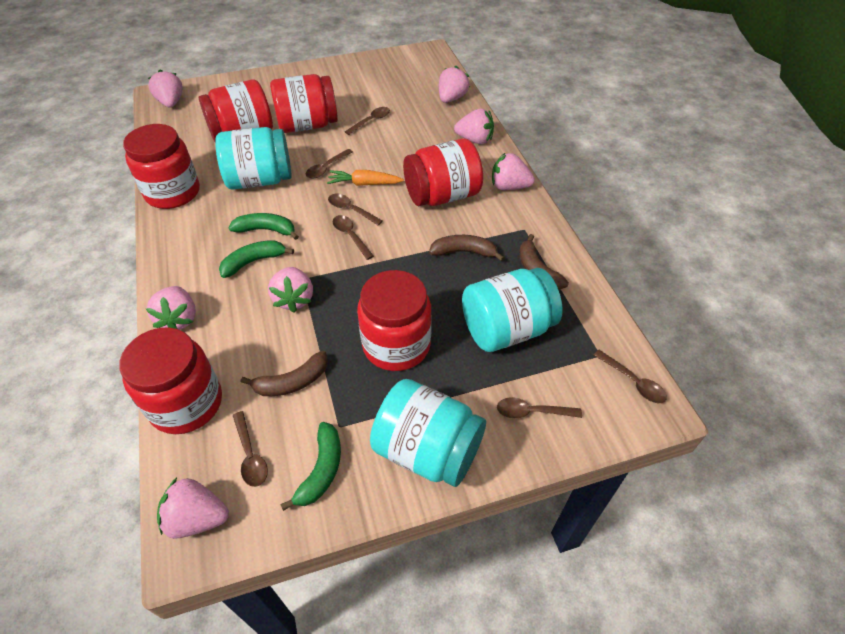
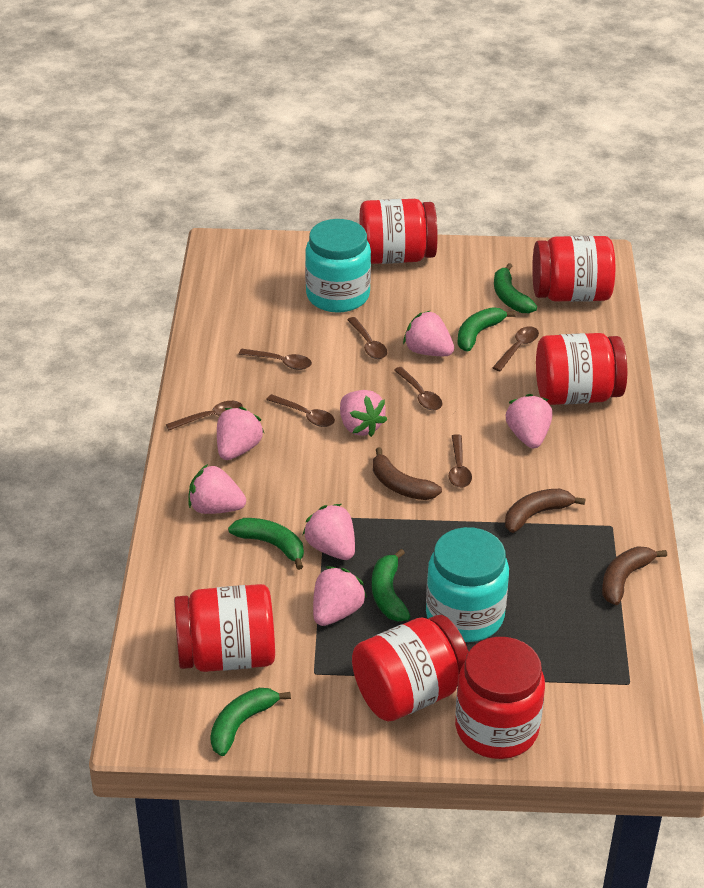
green banana: [219,240,294,278] [229,213,299,240] [280,422,341,511] = 3 -> [210,688,291,756] [228,518,304,570] [372,549,411,621] [457,307,516,351] [494,263,537,313] = 5
orange carrot: [327,170,404,186] = 1 -> none = 0
turquoise jar: [215,127,292,189] [370,379,486,487] [462,268,563,352] = 3 -> [305,219,371,313] [426,527,509,642] = 2

